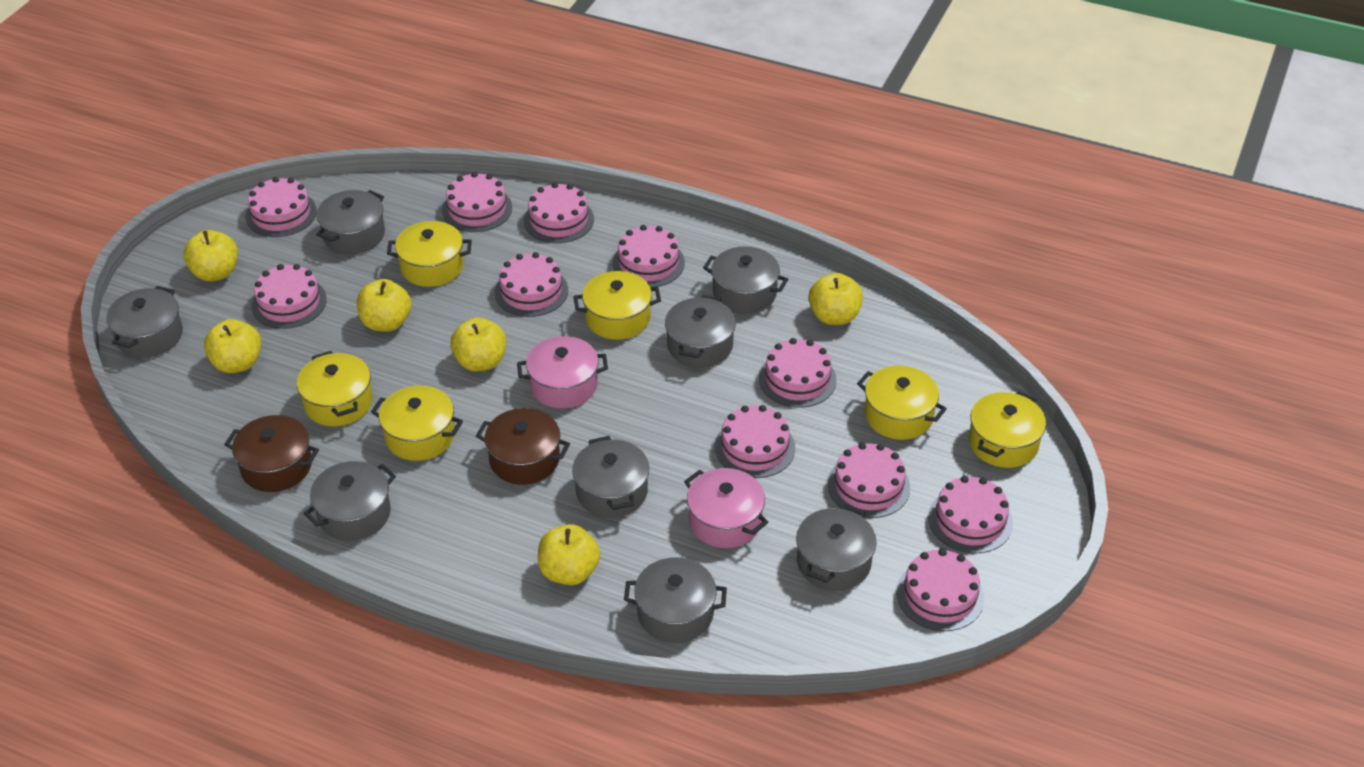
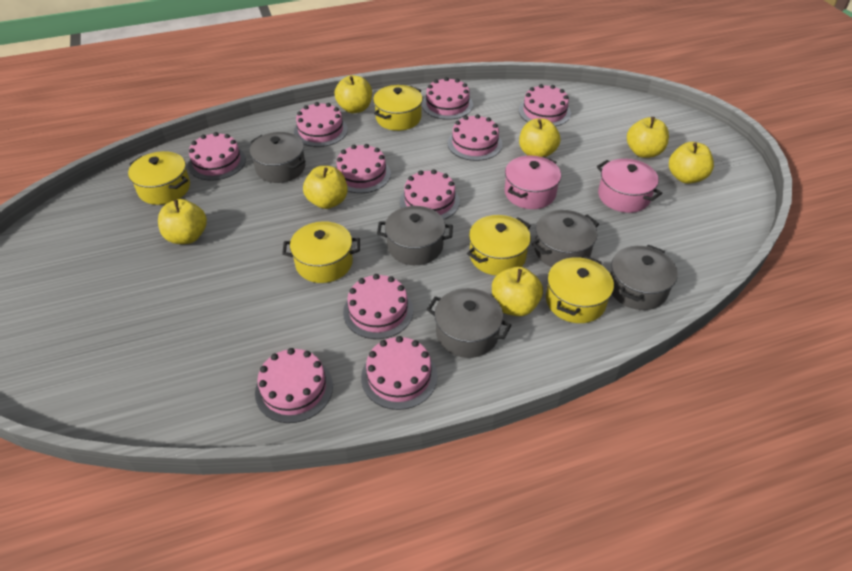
brown pot: [224,415,319,492] [476,408,570,485] = 2 -> none = 0
grey pot: [106,286,183,358] [304,461,396,541] [316,190,385,254] [572,436,649,518] [624,557,727,643] [665,295,736,368] [703,246,788,314] [796,505,877,591] = 8 -> [250,132,306,183] [377,206,453,265] [427,288,511,358] [532,210,599,267] [610,245,678,310] = 5
pink cake: [246,177,317,237] [251,264,327,329] [442,172,512,232] [495,252,568,317] [524,182,594,243] [613,225,685,287] [715,405,795,478] [759,338,837,408] [828,443,910,518] [896,549,984,631] [928,476,1013,554] = 11 -> [188,132,246,181] [255,348,333,423] [294,102,348,147] [336,144,391,193] [343,274,413,339] [361,336,437,410] [400,169,460,219] [422,77,473,120] [448,114,502,161] [519,84,571,126] = 10
yellow apple: [183,230,238,281] [204,319,261,373] [357,279,412,332] [450,318,506,372] [538,524,600,585] [808,273,863,325] = 6 -> [158,199,207,244] [303,166,348,209] [335,75,372,113] [492,267,543,316] [519,118,560,157] [627,117,669,158] [669,142,714,184] = 7
yellow pot: [297,351,373,426] [371,385,463,461] [387,221,472,287] [573,271,661,340] [857,366,947,440] [969,391,1046,468] = 6 -> [128,151,190,205] [282,221,360,283] [373,85,423,131] [467,215,531,275] [546,256,614,323] = 5

